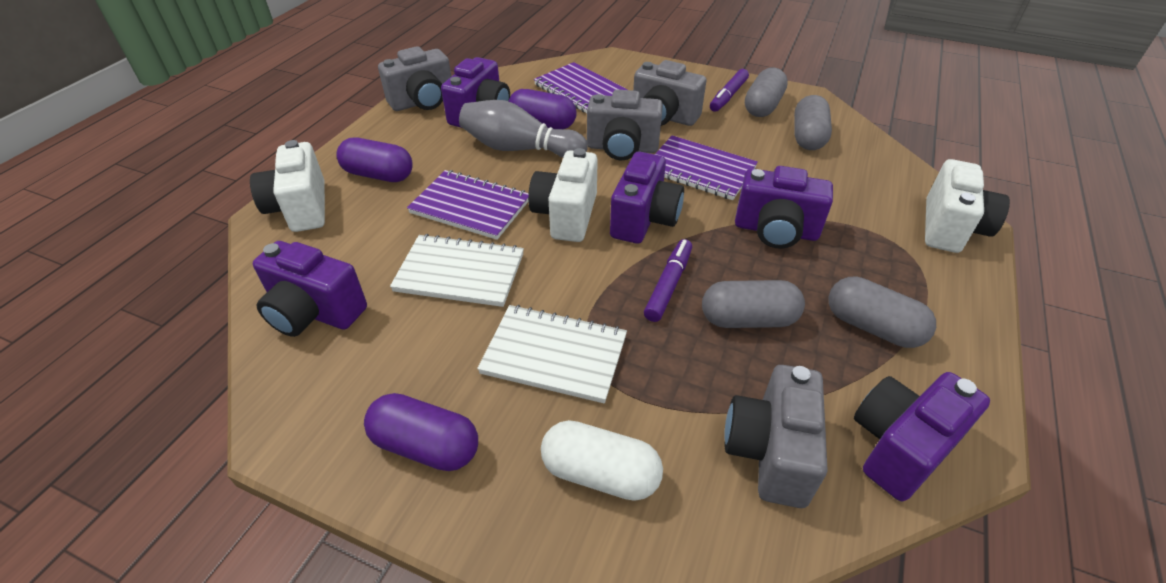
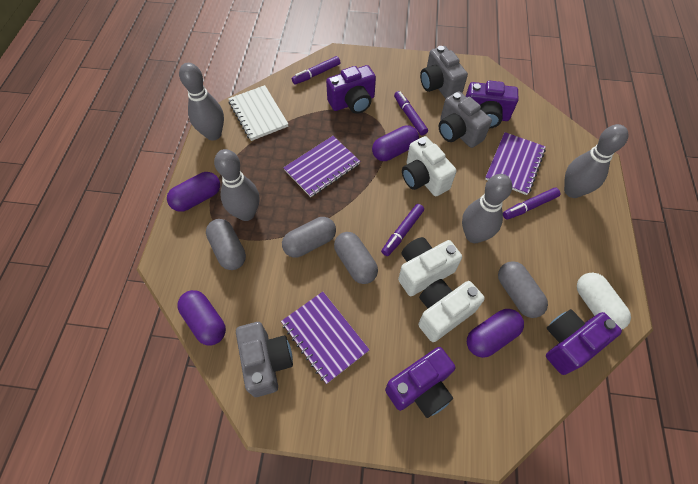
grey bowling pin: [459,100,588,158] = 1 -> [179,63,224,141] [214,149,259,221] [462,174,512,243] [564,124,628,198] = 4
grey camera: [378,46,451,111] [587,90,663,160] [633,60,707,126] [724,365,828,508] = 4 -> [236,322,293,397] [420,46,468,99] [438,91,492,148] = 3
purple camera: [253,241,367,337] [441,57,510,128] [610,152,684,244] [735,166,833,249] [854,372,990,501] = 5 -> [326,65,376,114] [385,347,456,418] [466,80,518,129] [546,309,622,375] = 4
purple capsule: [336,138,413,182] [364,393,478,471] [509,89,577,129] = 3 -> [167,172,220,212] [177,290,226,346] [372,125,419,161] [467,309,524,358] = 4
purple marker: [644,239,692,322] [710,69,749,112] = 2 -> [292,56,340,85] [381,204,424,256] [394,91,428,135] [503,188,560,220] = 4
white notebook: [390,234,524,307] [477,305,627,404] = 2 -> [228,85,288,141] = 1

